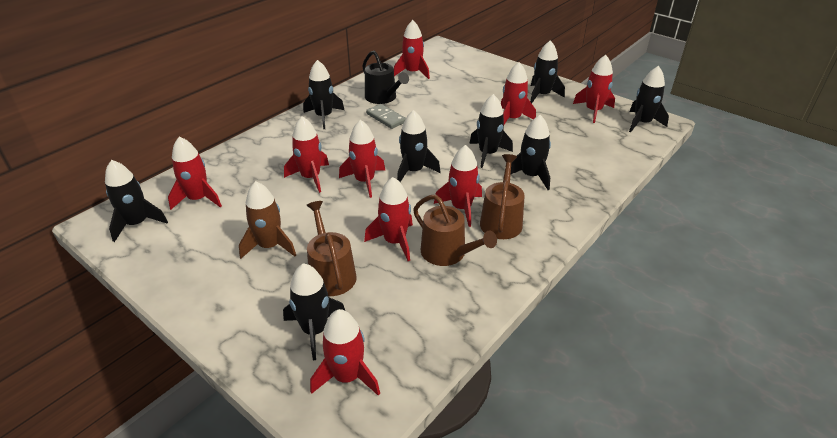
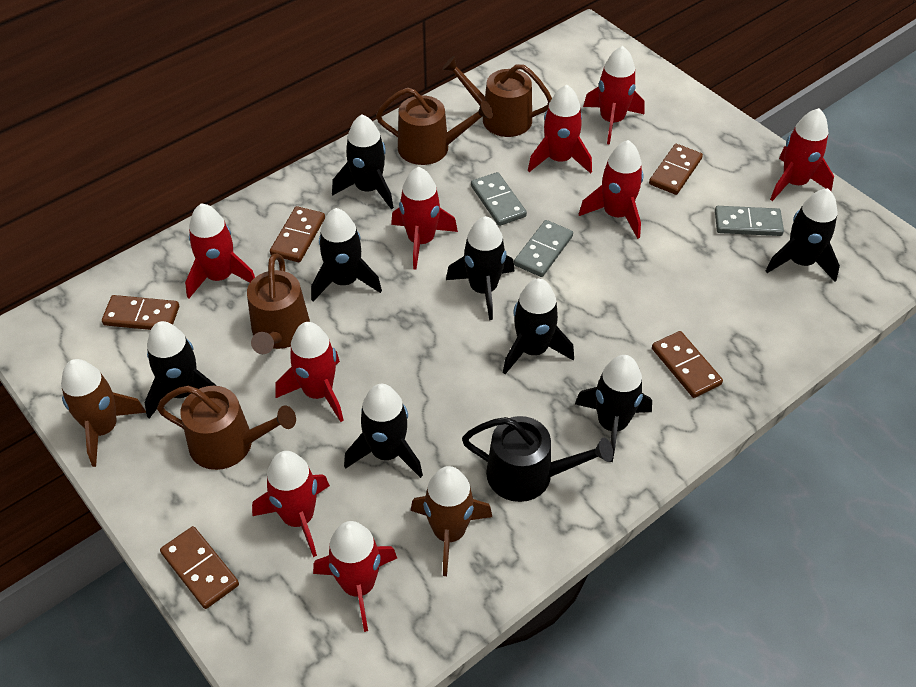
brown domino: none = 0 -> [102,295,179,330] [160,526,239,609] [270,206,325,262] [649,144,703,195] [652,331,723,398] = 5
brown rocket: [239,181,296,259] = 1 -> [61,359,146,467] [411,466,492,576] = 2
brown watering can: [307,201,357,296] [413,195,497,266] [480,154,525,239] = 3 -> [157,386,296,470] [247,254,310,354] [376,88,493,165] [442,56,552,137] = 4
grey domino: [366,104,406,129] = 1 -> [471,172,527,226] [514,220,573,277] [715,206,784,236] = 3

